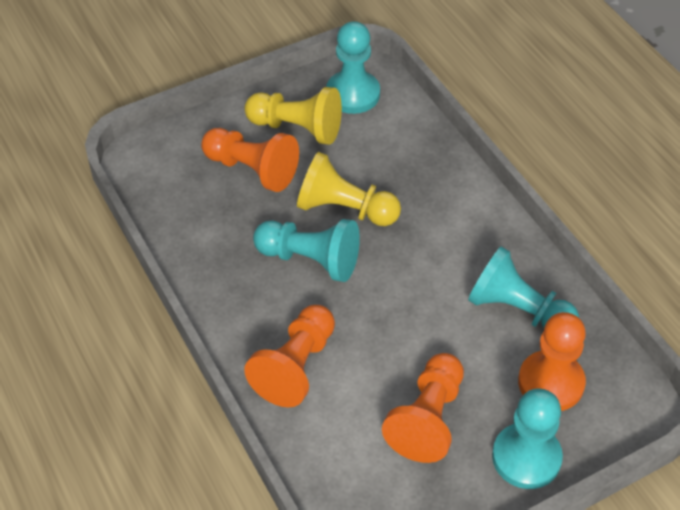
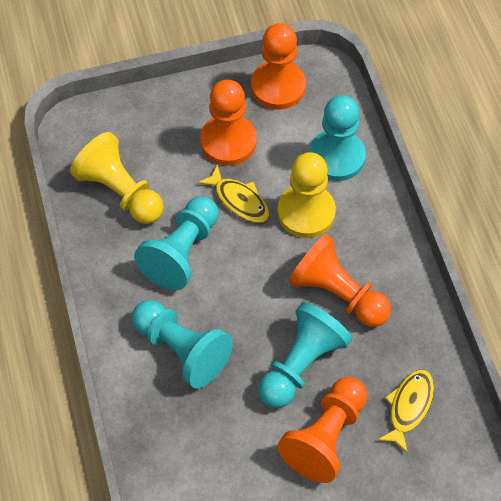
yellow fish: none = 0 -> [197,165,270,223] [377,369,434,454] = 2

